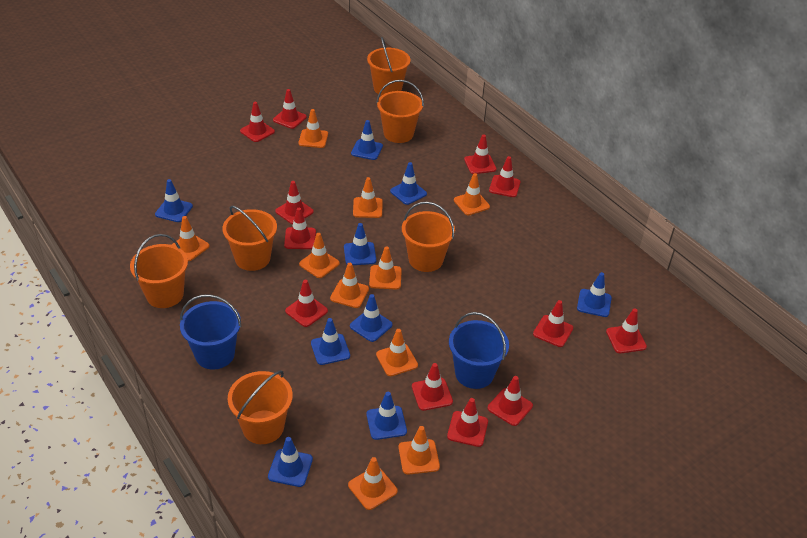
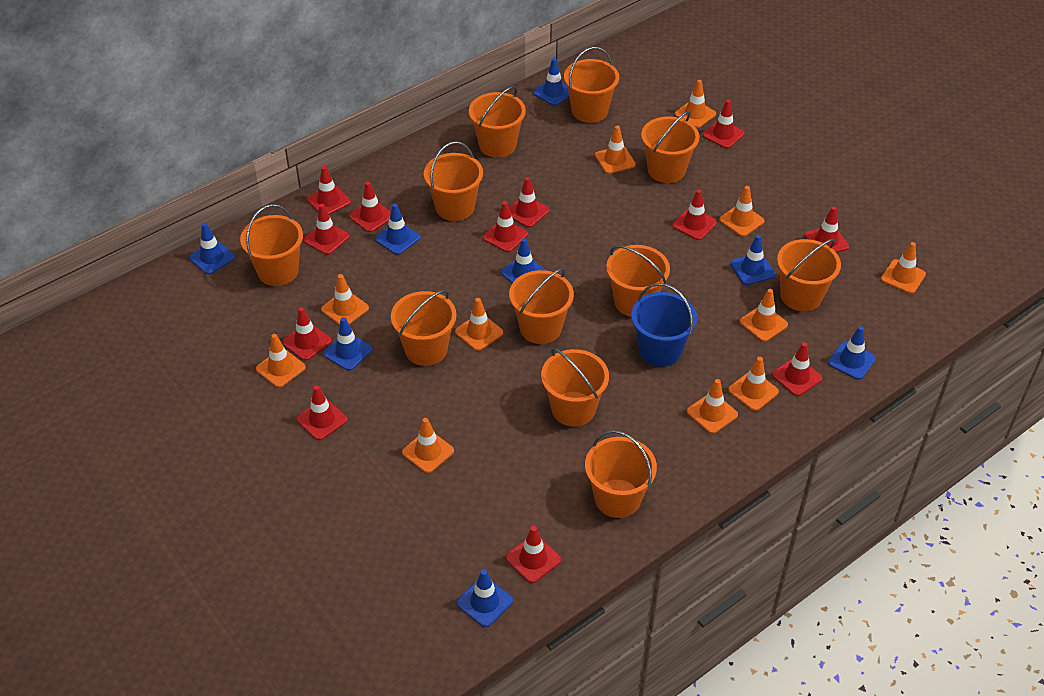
blue bucket: [180,294,242,370] [449,312,509,389] = 2 -> [631,283,697,367] = 1
blue traffic cone: [155,179,193,222] [268,437,313,487] [311,318,350,365] [344,223,376,265] [350,294,393,342] [351,120,383,160] [366,392,407,440] [390,162,427,205] [577,272,612,317] = 9 -> [189,223,235,274] [323,317,373,371] [375,204,421,255] [457,569,513,627] [501,238,546,283] [533,58,569,106] [730,235,775,285] [828,326,876,380] = 8
orange bucket: [130,234,188,308] [222,206,277,271] [228,371,293,444] [367,37,411,96] [376,80,424,143] [402,202,455,272] = 6 -> [240,204,303,286] [391,290,456,366] [424,141,483,221] [469,86,526,158] [509,268,574,344] [541,348,609,427] [564,47,619,123] [585,430,657,518] [606,245,670,317] [641,111,700,183] [777,239,841,311] = 11
orange traffic cone: [171,216,209,261] [298,109,328,148] [299,233,340,278] [330,263,369,308] [348,457,398,510] [353,177,383,218] [369,246,402,289] [376,329,418,376] [399,426,440,475] [454,173,490,215] = 10 -> [256,334,306,388] [321,274,369,325] [402,418,454,473] [455,298,503,351] [595,125,636,174] [675,80,716,128] [687,379,738,434] [719,186,765,237] [728,357,779,411] [740,289,788,342] [881,242,926,294] = 11

